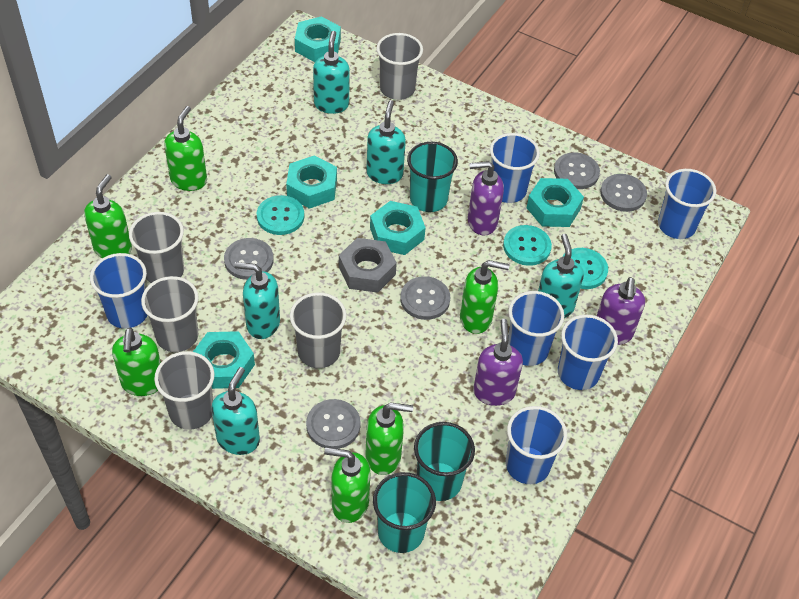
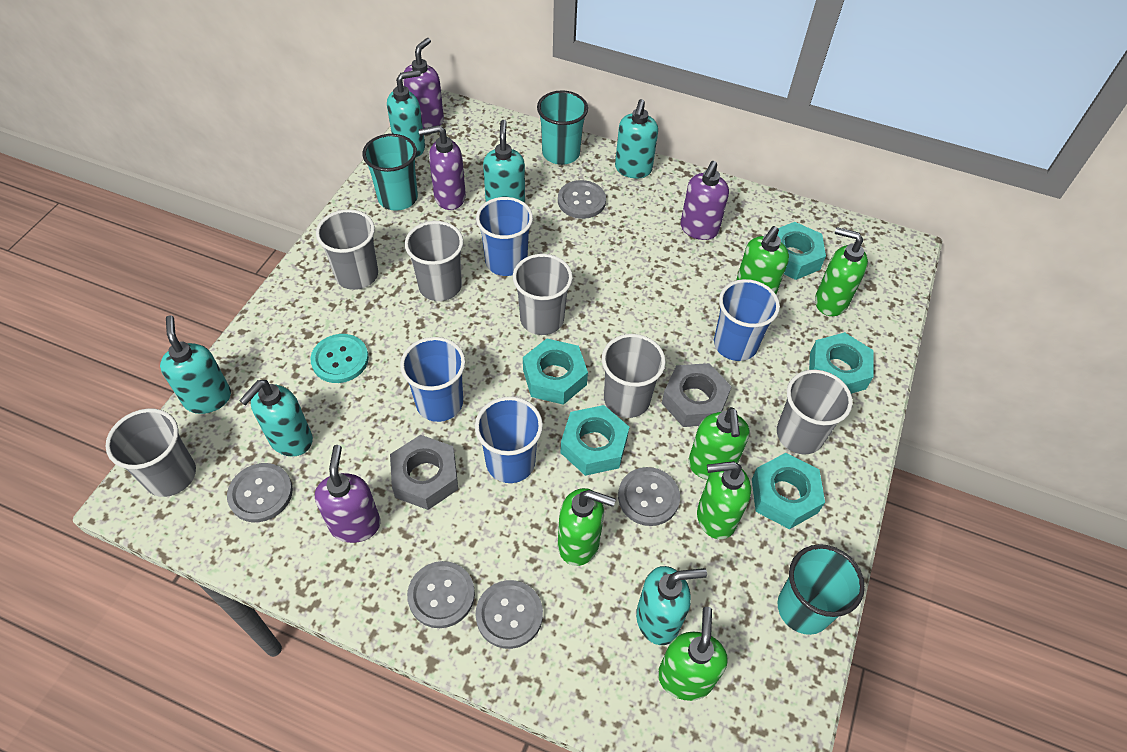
blue cup: [90,253,147,329] [490,133,540,203] [506,406,567,484] [508,291,564,366] [558,314,618,390] [658,169,716,239] = 6 -> [400,337,465,422] [475,396,543,483] [476,197,533,276] [714,279,780,361] = 4
grey cup: [129,212,184,283] [141,276,199,352] [154,351,214,430] [290,292,347,368] [376,33,423,100] = 5 -> [105,408,196,497] [316,209,378,290] [405,221,464,301] [513,254,573,335] [602,334,666,418] [777,370,853,454] = 6
grey nut: [339,238,397,293] = 1 -> [390,435,458,510] [662,363,732,427] = 2
purple soap dispenser: [468,161,504,236] [473,319,523,406] [597,277,645,345] = 3 -> [315,445,381,543] [403,38,444,128] [418,125,466,210] [680,161,729,240] = 4
turquoise button: [257,195,304,235] [503,225,552,266] [562,248,608,289] = 3 -> [310,334,369,383] = 1
turquoise soap dispenser: [212,367,260,455] [234,262,280,339] [313,31,350,114] [366,100,406,184] [538,234,584,318] = 5 -> [160,315,231,414] [239,380,313,457] [387,70,425,157] [483,120,525,203] [615,99,658,178] [636,566,707,645] = 6

